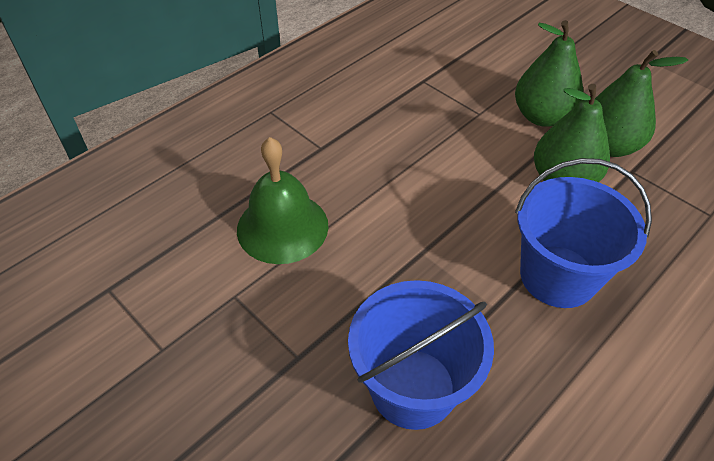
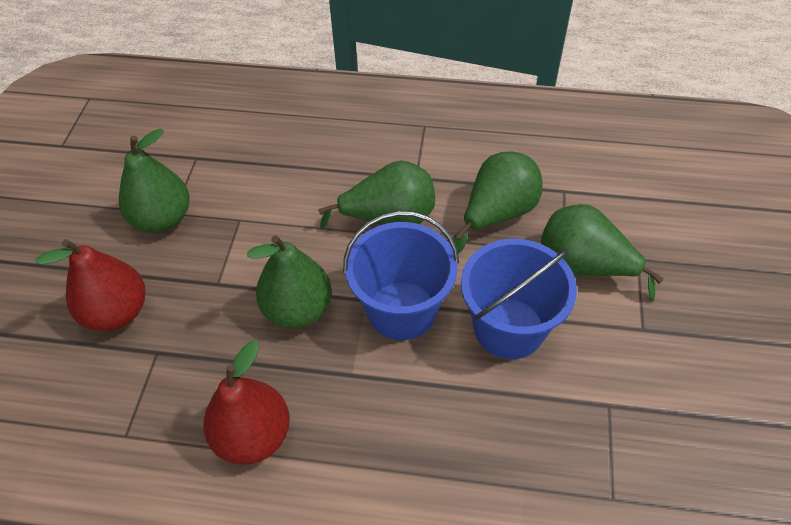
green bell: [237,137,328,264] = 1 -> none = 0
green pear: [515,20,584,127] [534,84,610,182] [595,50,688,157] = 3 -> [119,129,190,233] [247,235,332,328] [318,160,435,229] [453,151,543,254] [541,204,664,301] = 5
red pear: none = 0 -> [35,239,146,331] [203,340,290,465] = 2

